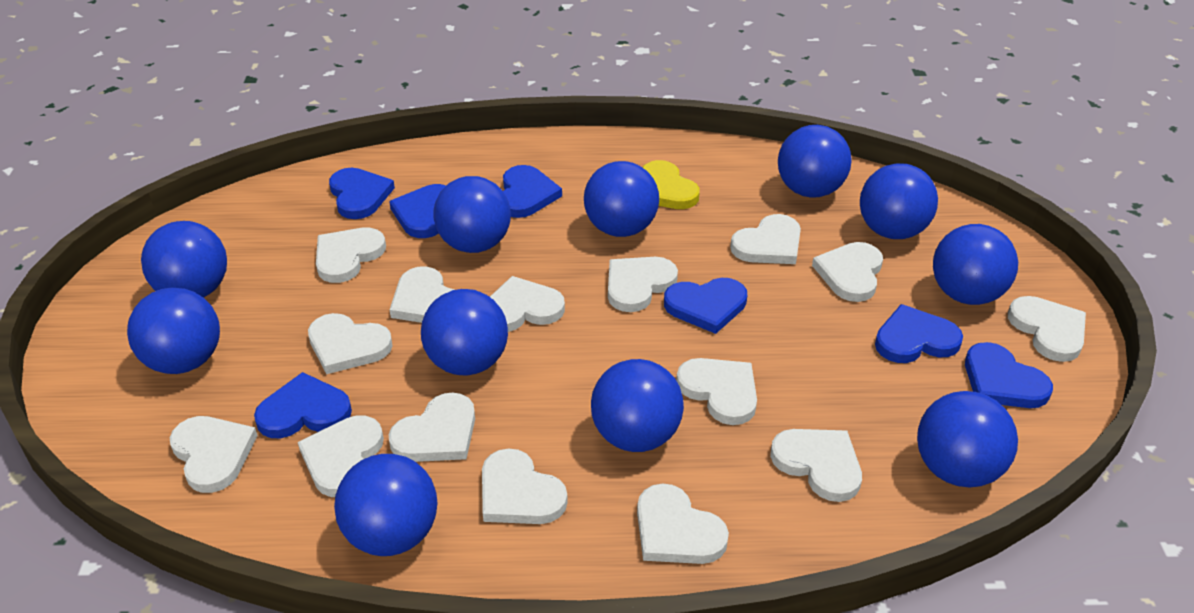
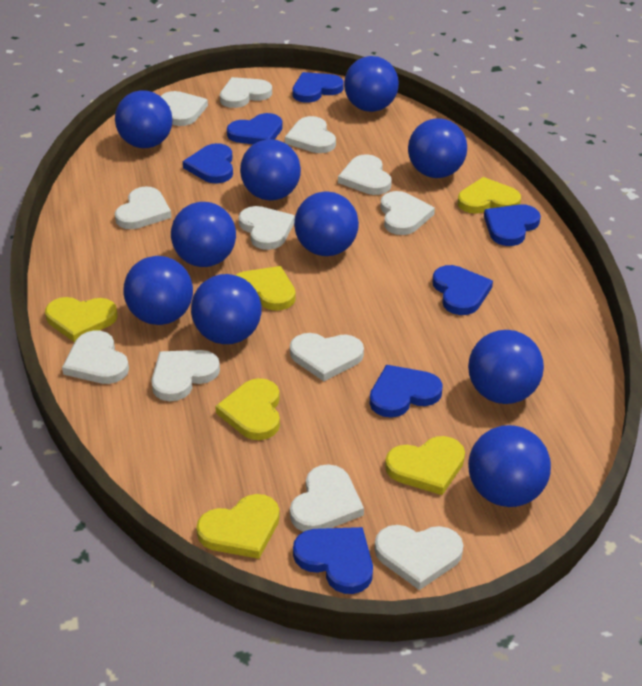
blue ball: [127,288,220,374] [141,221,227,298] [334,454,438,556] [421,289,508,376] [433,176,511,253] [584,161,659,237] [591,359,684,452] [778,125,852,198] [860,163,938,239] [917,391,1018,487] [933,224,1018,305] = 11 -> [115,90,173,148] [123,256,193,325] [171,202,236,267] [191,274,262,344] [240,139,301,201] [294,191,359,256] [344,56,399,112] [408,118,467,178] [468,330,544,404] [468,425,551,507] = 10
white heart: [170,416,258,493] [298,415,384,497] [308,313,393,374] [316,227,386,283] [389,392,475,462] [390,266,455,323] [482,448,568,524] [490,276,565,332] [608,257,678,312] [637,483,729,564] [676,358,757,425] [730,214,801,264] [770,429,862,502] [812,242,883,302] [1008,296,1086,362] = 15 -> [62,330,129,384] [115,186,172,229] [151,350,220,401] [161,91,208,126] [220,77,272,108] [238,206,295,250] [285,116,336,153] [290,333,364,381] [290,464,364,532] [338,154,392,195] [374,525,464,590] [380,191,435,235] = 12
yellow heart: [642,160,699,209] = 1 -> [45,297,117,342] [196,494,280,559] [215,378,280,440] [236,266,296,311] [385,436,465,495] [458,177,521,214] = 6

